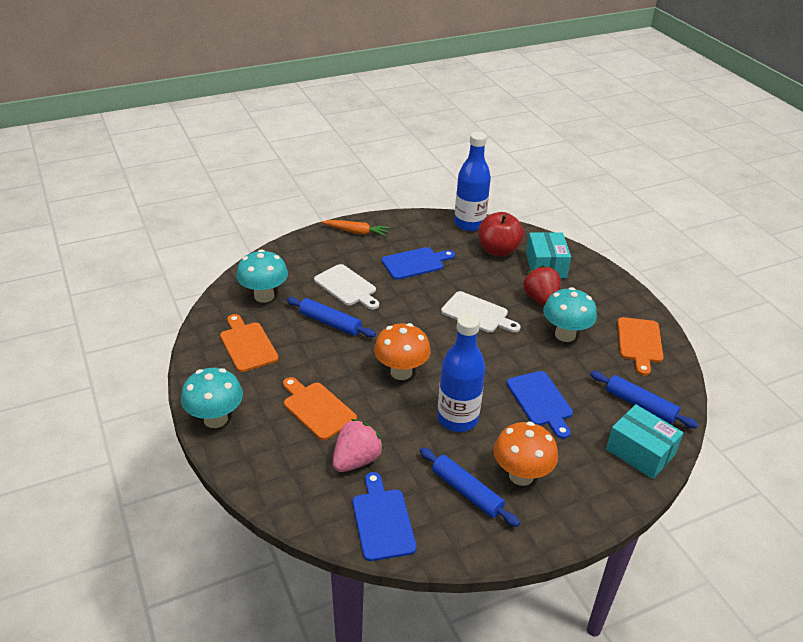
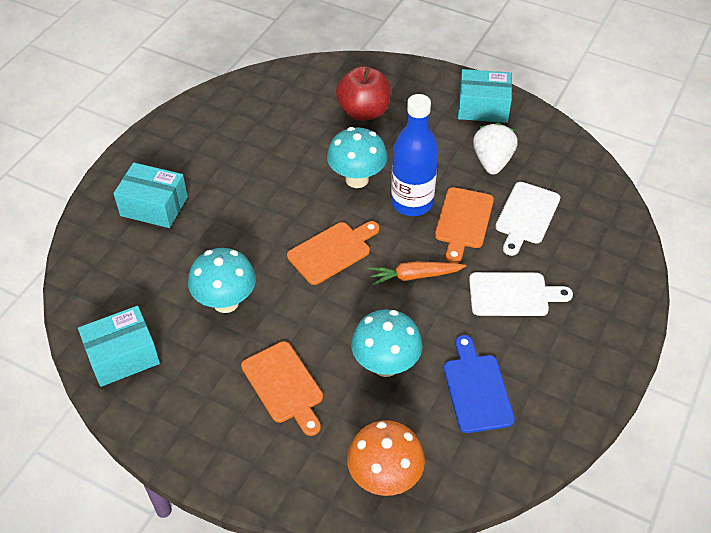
blue bottle: [437,313,486,432] [454,132,491,231] = 2 -> [391,94,439,216] = 1
blue cutting board: [353,472,417,561] [382,247,455,280] [507,371,573,439] = 3 -> [444,335,515,433] = 1
blue rolling pin: [287,297,376,337] [420,447,520,527] [590,371,698,428] = 3 -> none = 0
orange mushroom: [374,323,431,380] [494,421,558,486] = 2 -> [347,420,425,496] = 1
pink strawberry: [333,419,384,472] = 1 -> none = 0
red strawberry: [523,265,561,306] = 1 -> none = 0
turquoise box: [526,232,571,278] [606,404,684,479] = 2 -> [78,306,160,387] [113,163,188,228] [458,69,512,123] = 3
white strawberry: none = 0 -> [473,123,518,175] = 1

